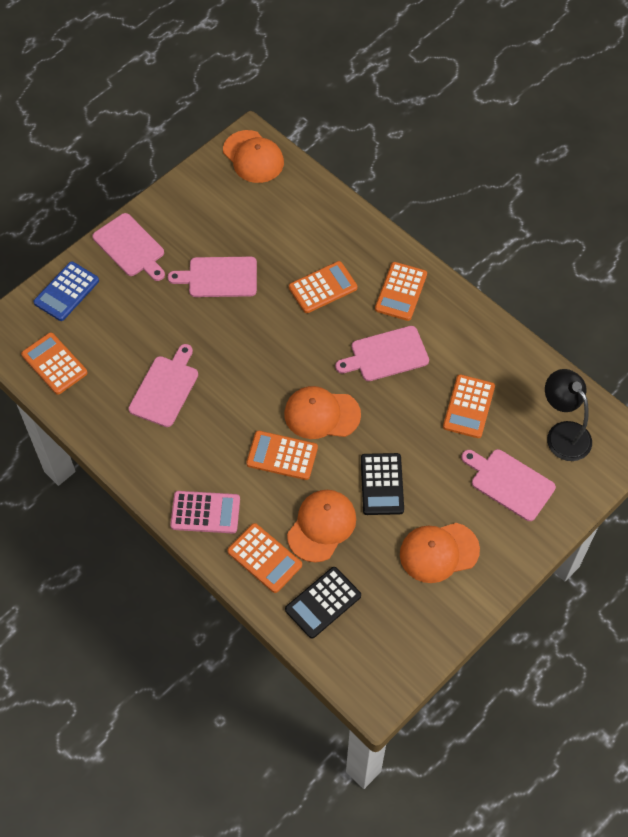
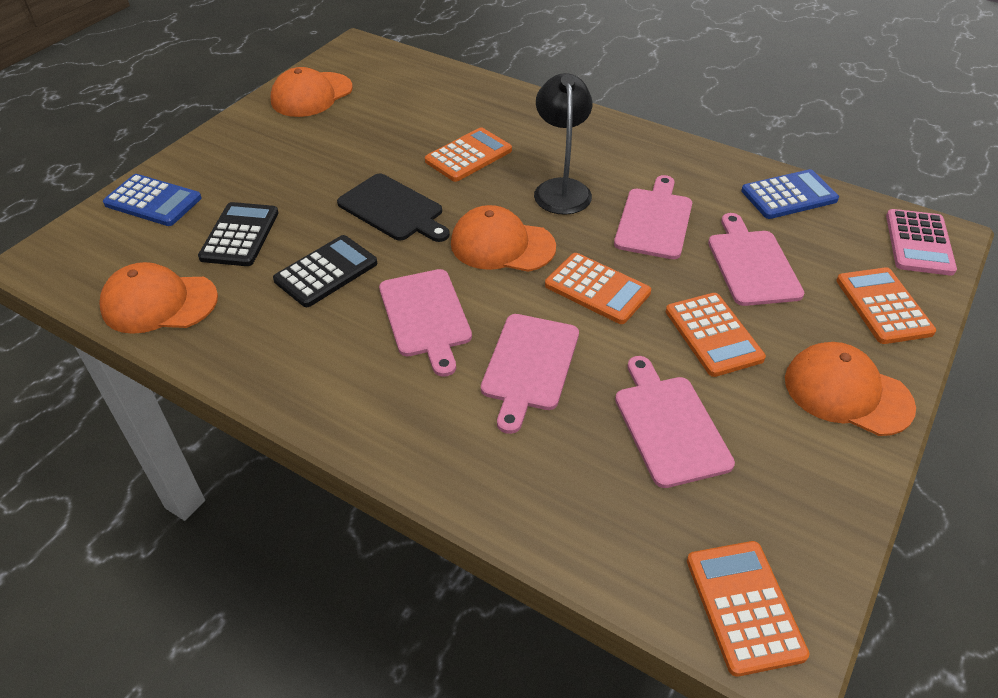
black cutting board: none = 0 -> [337,174,450,242] = 1
blue calculator: [33,261,99,321] = 1 -> [103,174,202,226] [741,169,839,219] = 2
orange calculator: [21,332,88,395] [227,523,302,593] [246,431,318,480] [289,261,358,313] [375,262,427,321] [443,375,495,438] = 6 -> [425,127,512,182] [545,253,651,324] [666,293,766,377] [687,541,809,677] [836,267,936,344] = 5

